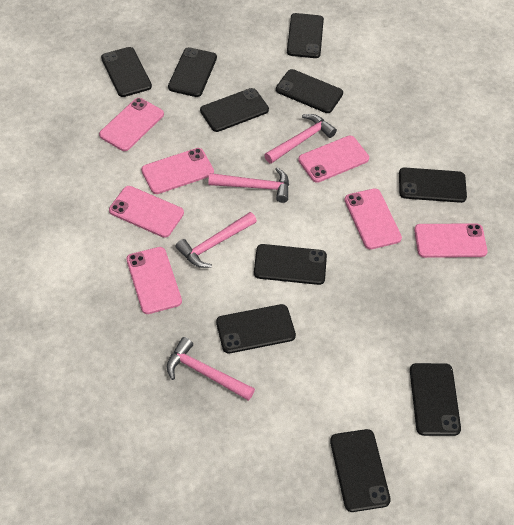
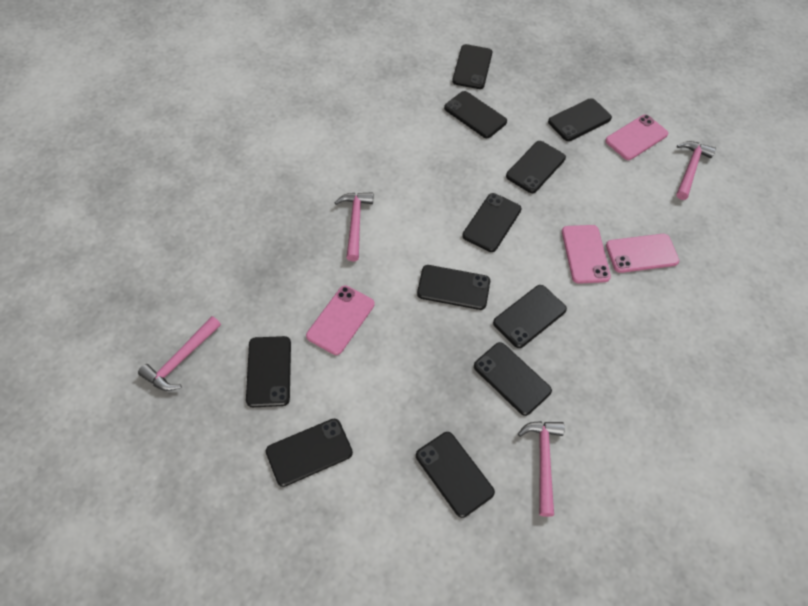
black phone: [101,47,152,97] [168,47,217,97] [200,88,269,132] [216,304,296,354] [254,244,327,285] [276,69,343,113] [287,13,324,58] [330,429,391,512] [399,167,467,203] [410,363,461,436] = 10 -> [246,336,291,407] [266,419,353,487] [416,432,495,518] [417,265,490,310] [444,91,507,138] [452,44,492,89] [462,193,522,252] [474,342,552,416] [493,285,567,348] [506,141,566,193] [548,98,612,141] = 11
pink phone: [99,98,164,151] [109,186,184,238] [126,247,182,314] [141,148,214,194] [298,136,369,183] [344,188,402,250] [414,223,488,258] = 7 -> [306,285,375,355] [562,225,611,284] [605,115,668,160] [606,234,679,273] = 4

